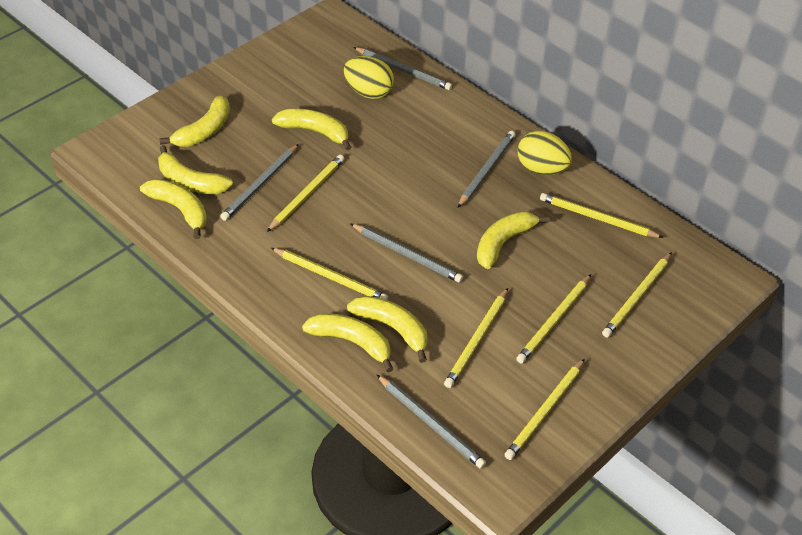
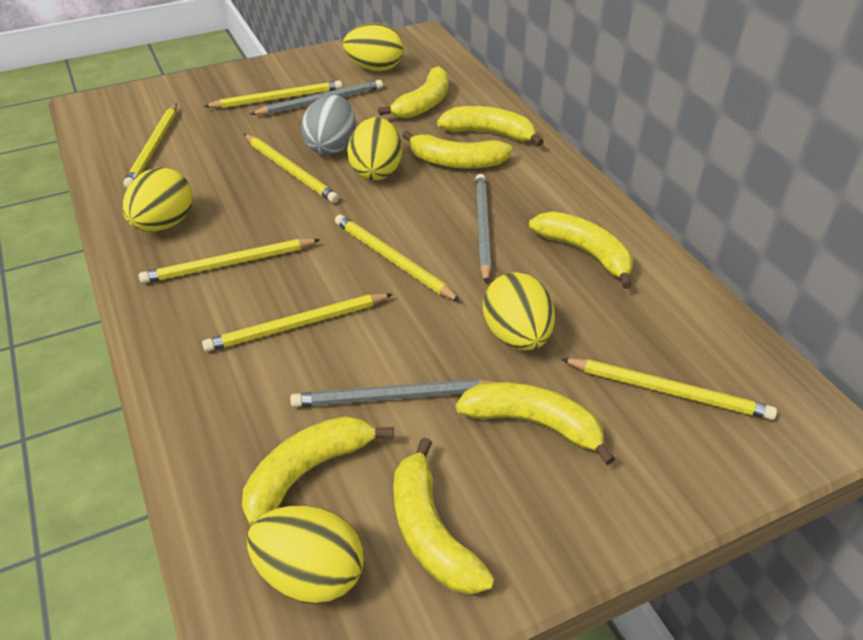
grey egg: none = 0 -> [301,95,356,155] = 1
grey pencil: [220,144,299,221] [350,223,463,283] [353,47,452,90] [377,375,486,469] [458,131,516,208] = 5 -> [250,80,383,115] [290,379,497,407] [475,174,491,284] = 3
yellow egg: [344,56,394,99] [518,131,572,175] = 2 -> [122,167,193,232] [247,506,364,604] [343,23,404,71] [347,117,402,180] [483,272,555,350] = 5

